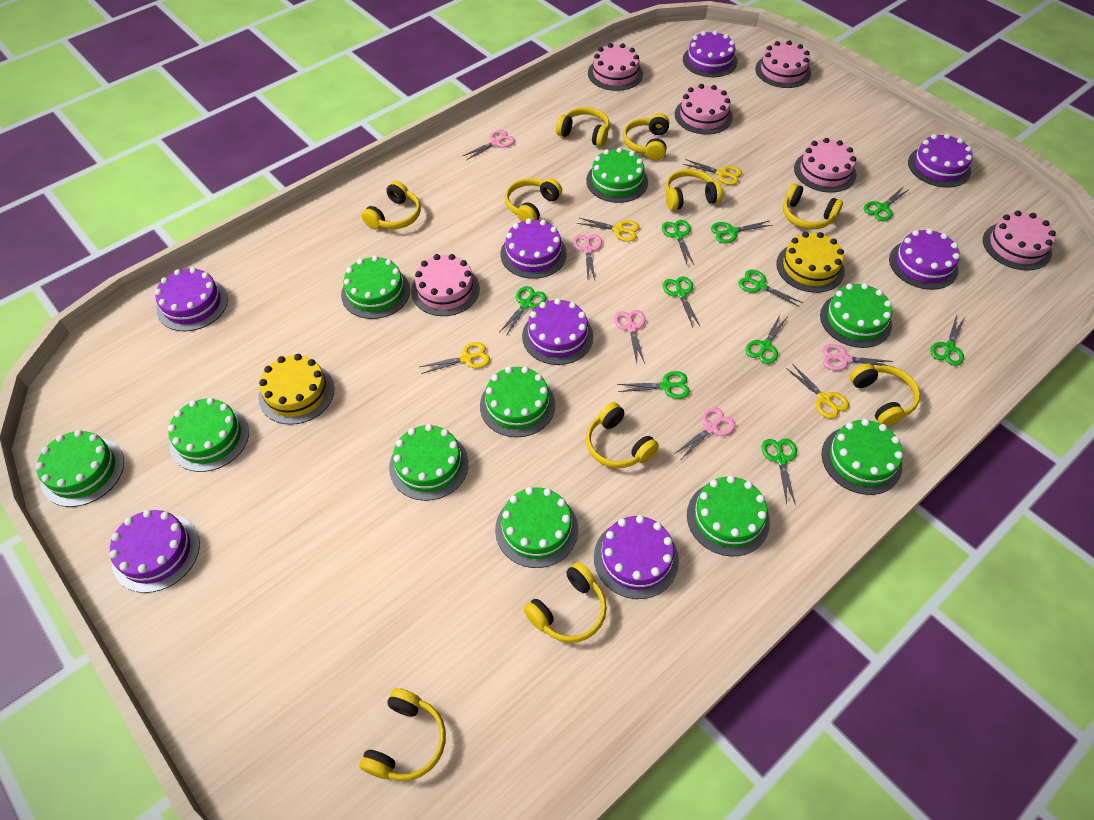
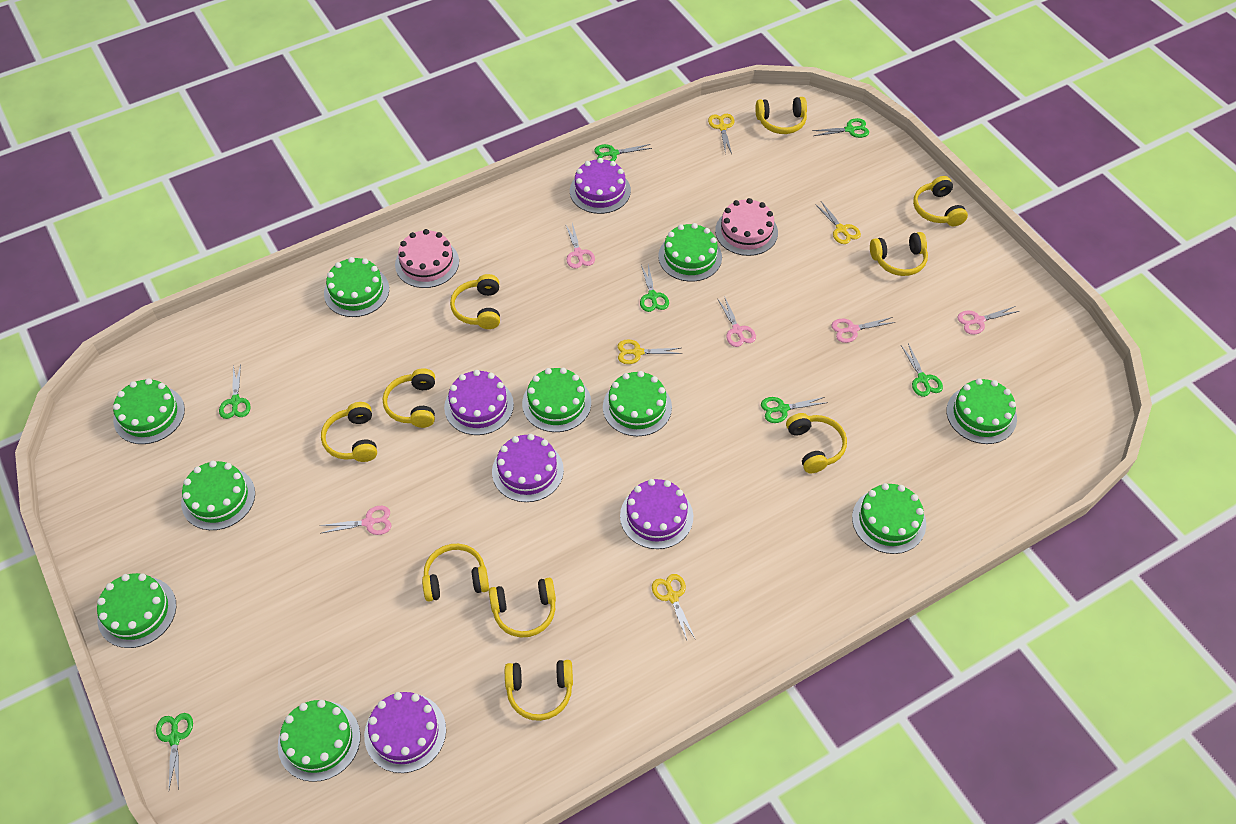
green scissors: [500,286,546,336] [617,371,690,399] [662,220,694,264] [663,276,700,327] [711,221,772,243] [738,270,803,307] [745,313,788,364] [762,438,797,505] [864,186,910,221] [930,315,965,366] = 10 -> [156,713,193,790] [219,364,251,419] [594,144,652,161] [640,264,669,312] [761,397,828,423] [812,118,869,138] [901,344,943,397] = 7
pink cake: [411,254,480,316] [588,43,643,91] [675,84,733,135] [755,40,811,88] [794,138,856,193] [983,211,1056,271] = 6 -> [395,229,459,288] [715,198,778,256] = 2
purple cake: [109,510,200,593] [155,267,228,331] [501,218,567,279] [522,298,593,365] [594,515,679,599] [683,30,738,77] [889,229,960,290] [908,134,973,188] = 8 -> [364,692,446,773] [444,370,514,435] [492,434,564,502] [570,158,631,214] [620,479,693,549] = 5
yellow cake: [258,354,335,425] [776,232,845,293] = 2 -> none = 0

